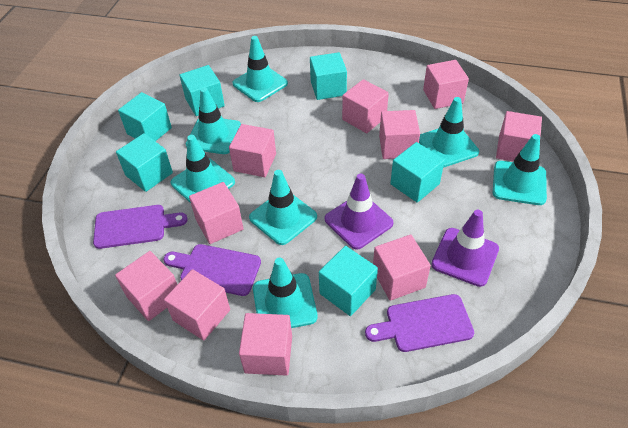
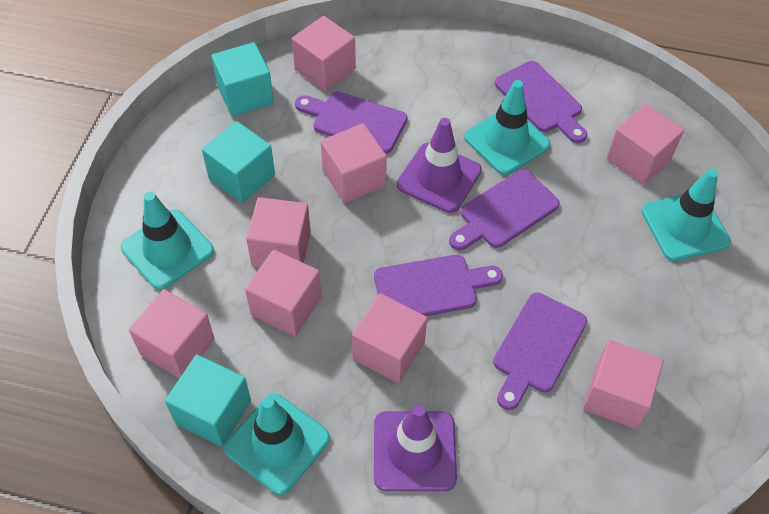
pink cube: [115,251,177,321] [164,269,230,341] [189,182,243,244] [229,124,276,177] [239,313,292,376] [342,79,389,133] [373,235,431,301] [379,110,420,159] [423,60,469,109] [496,111,542,161] = 10 -> [129,289,215,378] [245,250,321,336] [246,197,311,267] [292,16,356,91] [321,123,387,203] [352,293,427,383] [583,340,664,429] [607,104,684,185] = 8
purple cutting board: [93,205,188,249] [164,244,261,296] [365,294,474,352] = 3 -> [295,91,407,154] [374,255,503,316] [449,170,560,250] [493,292,587,410] [495,61,587,143] = 5
turquoise cube: [116,133,173,192] [118,92,172,141] [179,65,225,116] [310,52,347,100] [319,246,378,316] [390,142,445,203] = 6 -> [165,354,251,447] [202,121,275,203] [211,42,274,116] = 3
turquoise traffic cone: [171,135,235,203] [186,87,241,154] [232,36,288,102] [249,170,317,245] [253,257,318,328] [419,97,479,168] [493,134,547,205] = 7 -> [121,192,214,290] [224,394,330,495] [464,80,550,175] [642,169,731,261] = 4

